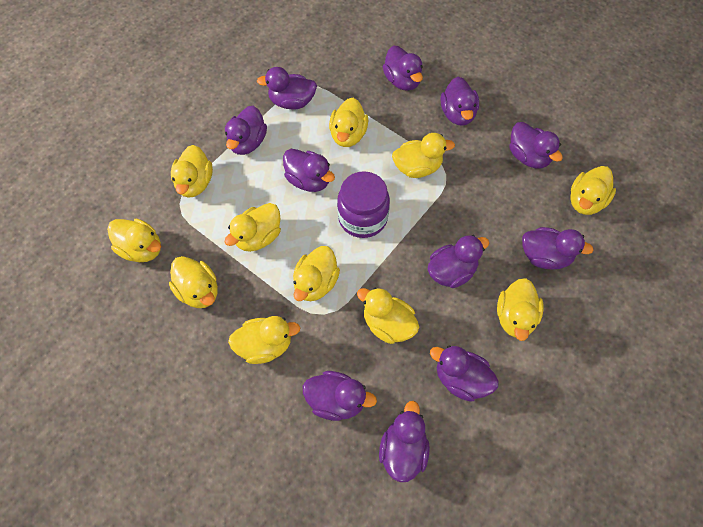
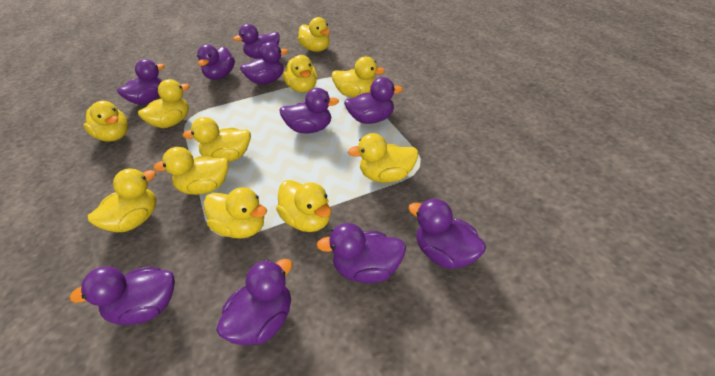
purple duck: [225,106,267,155] [257,67,317,110] [283,149,335,192] [303,371,377,421] [379,401,430,482] [383,46,423,91] [428,235,489,288] [430,345,499,401] [441,77,479,126] [509,122,563,168] [522,227,593,269] = 11 -> [70,266,175,325] [117,59,165,105] [197,44,235,80] [216,259,293,345] [233,24,280,59] [240,42,288,85] [279,88,339,133] [316,223,406,283] [344,77,403,124] [408,199,486,269] = 10
purple jar: [337,171,390,238] = 1 -> none = 0

